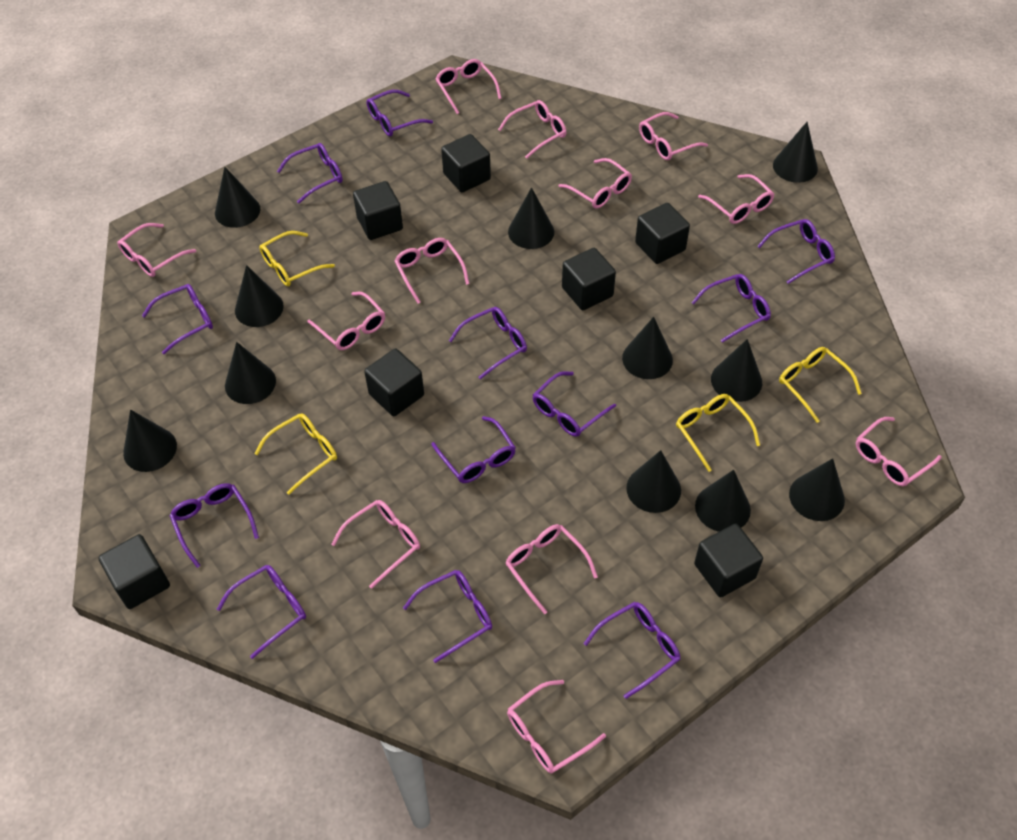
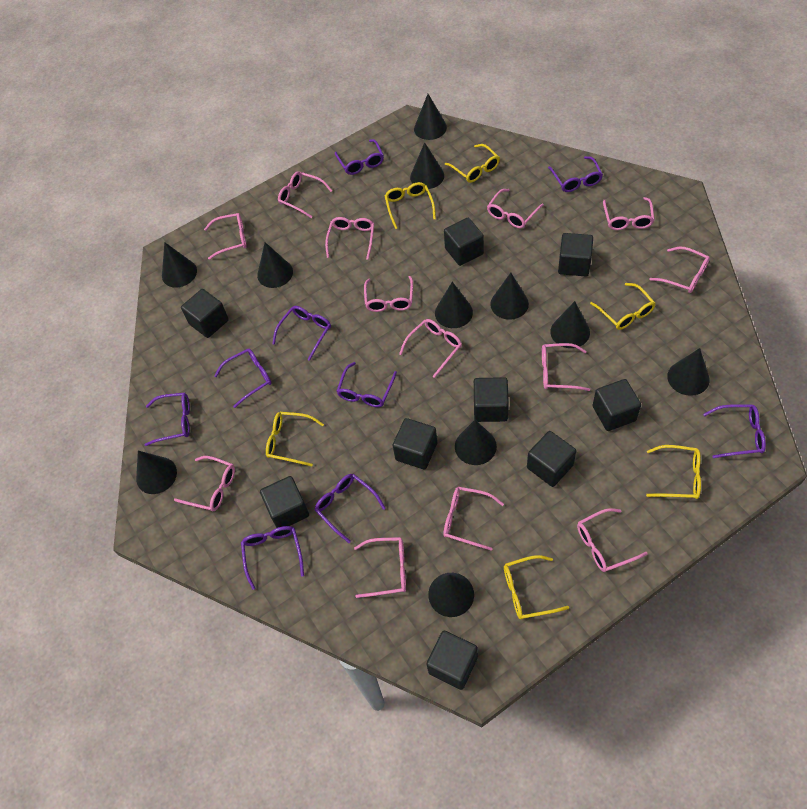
black cube: [98,534,170,609] [353,181,403,240] [364,349,424,416] [441,134,491,192] [562,248,616,310] [635,203,690,264] [694,523,763,597] = 7 -> [181,289,229,338] [260,476,309,528] [393,418,437,470] [427,631,478,690] [444,218,484,266] [474,377,509,422] [527,431,576,487] [558,233,593,276] [592,379,641,431] = 9
pink glasses: [117,223,196,277] [307,292,385,350] [331,500,420,589] [395,238,469,304] [436,59,502,114] [498,100,566,159] [505,524,598,614] [507,680,606,774] [559,158,632,209] [639,112,708,160] [698,174,774,224] [856,417,942,486] = 12 -> [174,456,235,511] [204,213,247,260] [278,171,332,218] [325,217,374,260] [354,537,406,598] [364,276,413,312] [399,319,462,378] [443,487,504,551] [487,189,544,228] [542,343,590,391] [577,508,648,572] [603,197,655,230] [649,247,710,293] = 13
purple glasses: [142,284,213,354] [169,483,259,568] [217,565,306,659] [277,143,343,204] [367,90,433,136] [403,570,492,663] [431,416,516,483] [449,307,527,379] [533,371,616,437] [584,602,680,699] [691,274,771,343] [757,219,835,284] = 12 -> [145,393,190,446] [214,349,272,408] [241,526,304,590] [272,306,331,361] [315,474,386,543] [335,139,384,175] [337,362,397,407] [548,156,603,192] [703,404,766,458] = 9
yellow glasses: [254,413,337,495] [259,231,335,286] [676,394,760,472] [779,347,862,423] = 4 -> [266,412,324,466] [385,182,436,229] [445,144,500,183] [504,555,569,619] [590,283,656,330] [646,445,701,499] = 6

